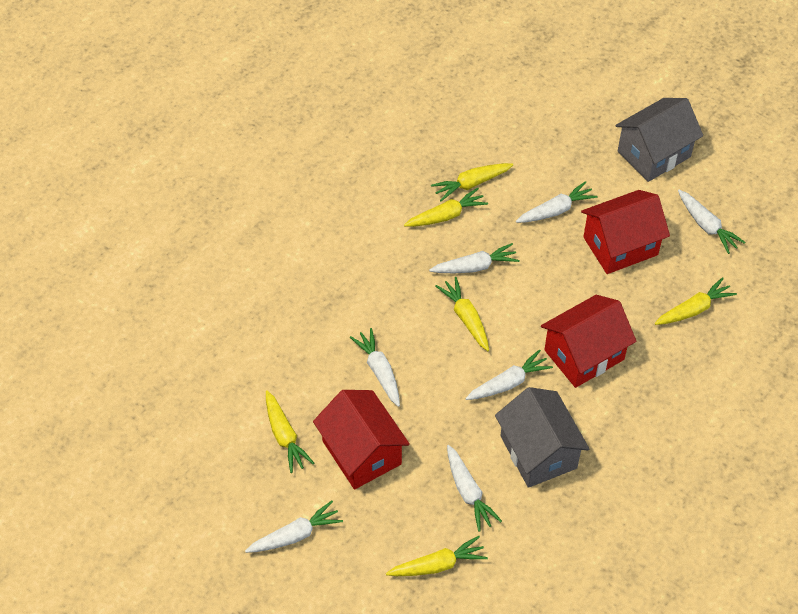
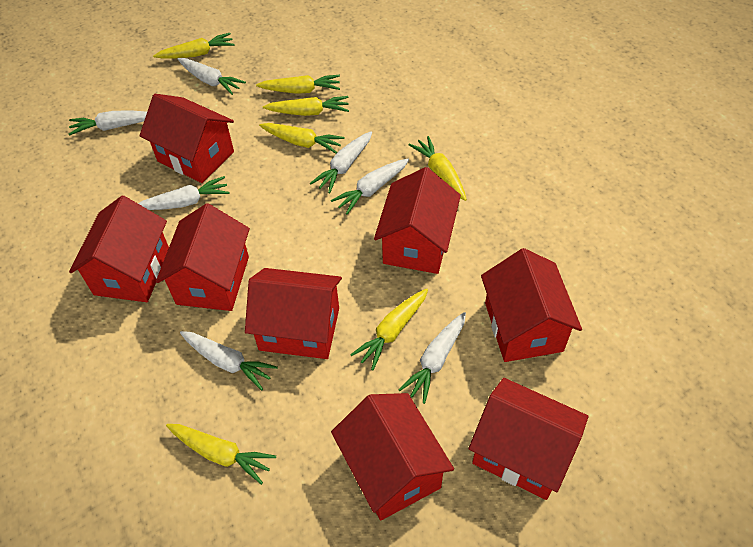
grey house: [495,387,589,488] [615,98,703,182] = 2 -> none = 0
red house: [313,390,410,490] [541,295,636,388] [581,190,670,274] = 3 -> [69,196,169,302] [140,94,234,183] [156,203,250,311] [245,268,342,359] [331,393,454,520] [374,167,461,274] [469,378,588,500] [481,248,582,362] = 8
yellow carrot: [266,390,314,473] [386,536,488,576] [404,188,488,227] [431,163,513,201] [435,277,489,351] [655,277,737,325] = 6 -> [153,33,235,59] [166,424,276,485] [256,75,340,94] [259,123,345,154] [263,96,349,116] [350,288,428,370] [409,136,467,201] = 7

